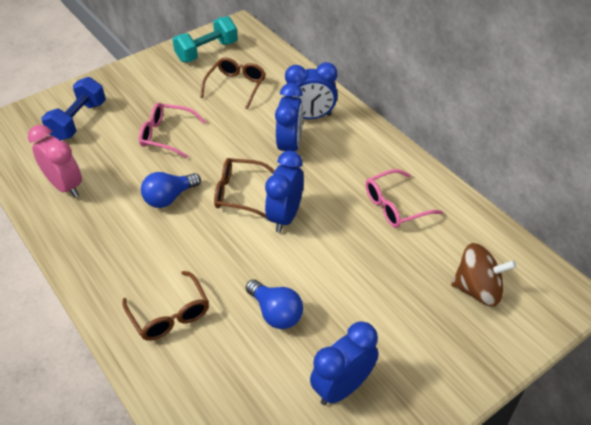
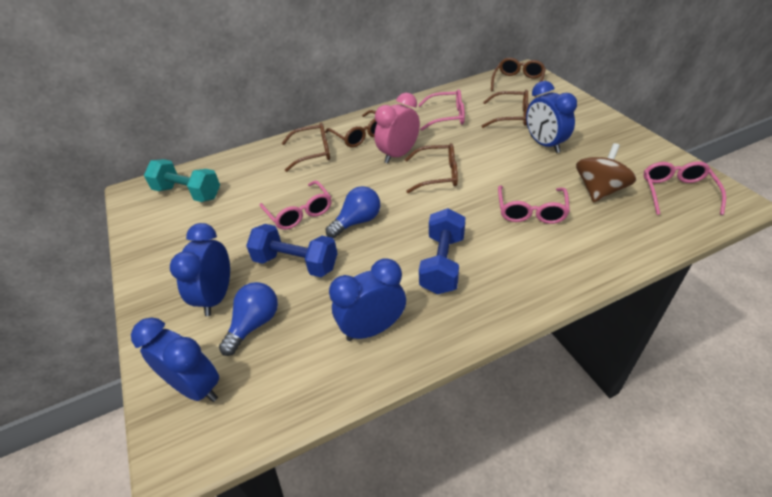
blue dumbbell: [41,77,106,141] = 1 -> [246,224,338,277] [419,208,466,294] = 2
brown glasses: [122,271,209,341] [200,57,266,109] [214,158,274,218] = 3 -> [282,123,330,172] [325,110,377,147] [405,143,458,193] [482,90,529,128] [491,58,546,97] = 5
pink glasses: [139,103,206,158] [365,169,443,228] = 2 -> [259,181,332,230] [418,89,465,131] [498,185,570,224] [643,161,726,215] = 4

